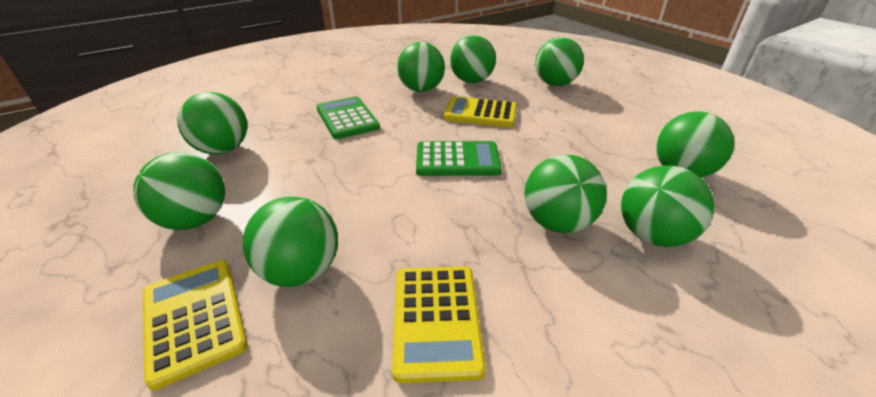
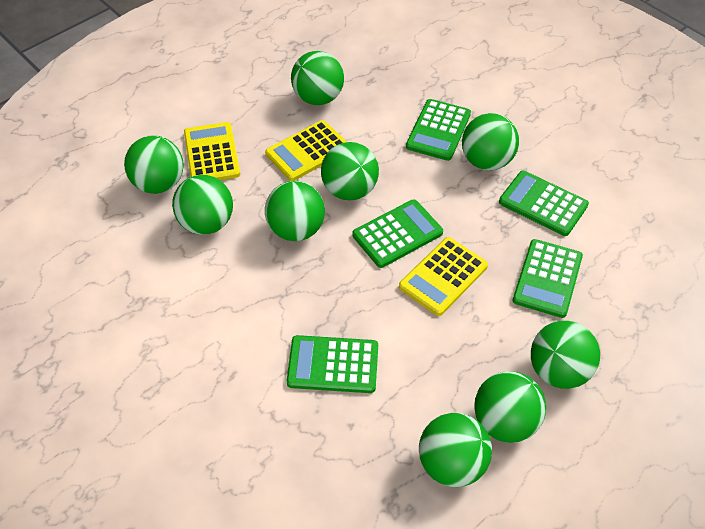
green calculator: [316,96,380,139] [416,141,502,176] = 2 -> [287,335,378,393] [352,199,443,268] [406,99,471,161] [499,171,589,236] [512,239,583,318] = 5

